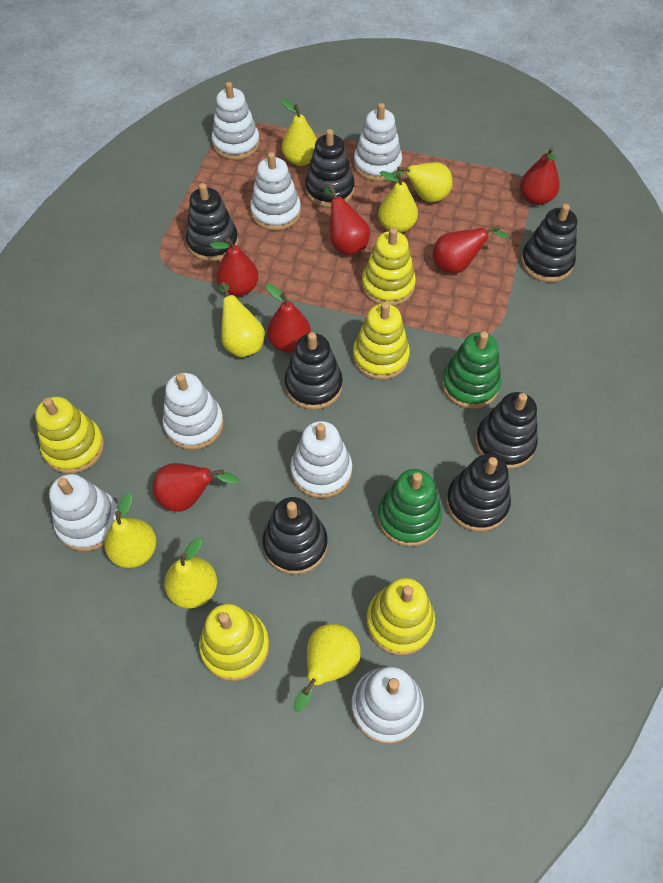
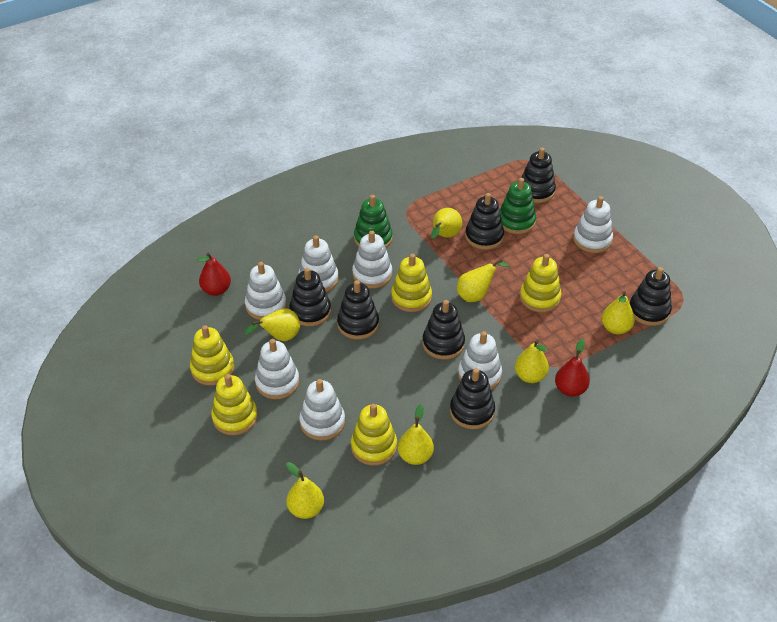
red pear: [152,463,240,512] [210,238,259,296] [266,284,311,352] [325,185,370,255] [432,225,510,273] [520,147,560,205] = 6 -> [197,253,231,296] [555,338,590,397] = 2

